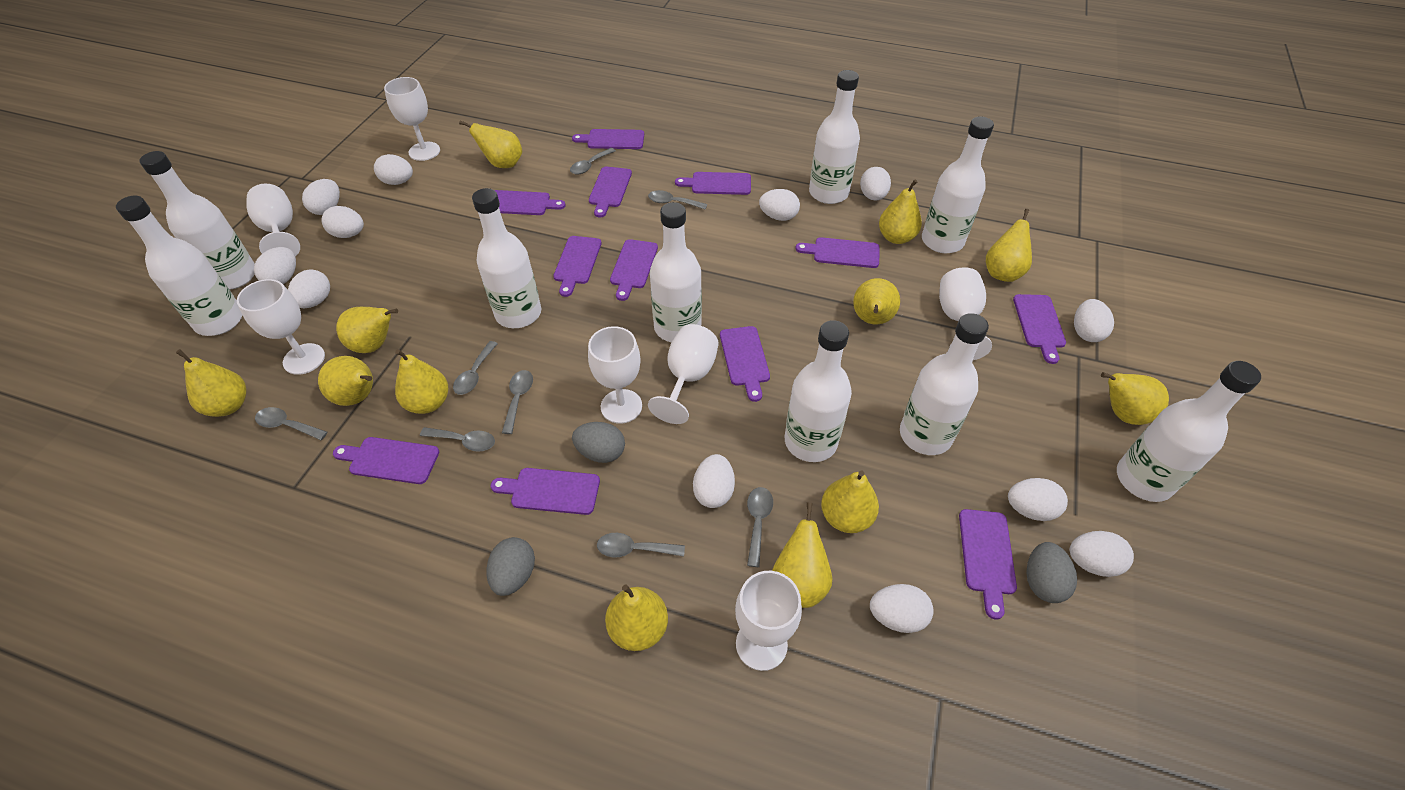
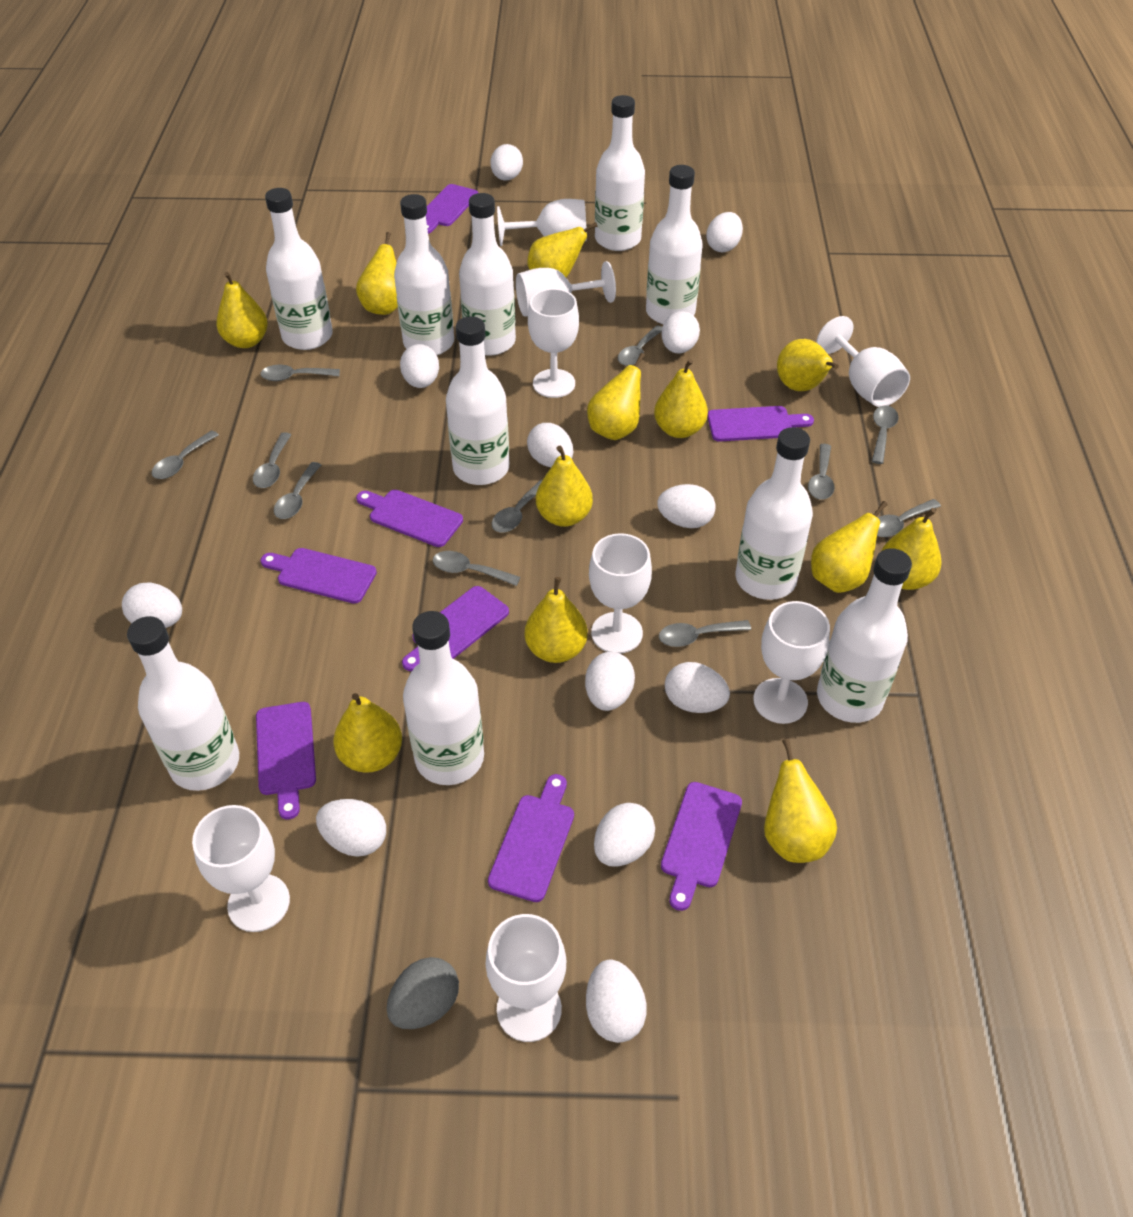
grey egg: [486,537,535,596] [572,422,625,463] [1026,542,1077,603] = 3 -> [387,957,459,1029] = 1
grey spoon: [255,407,327,440] [420,427,495,452] [453,341,498,395] [502,370,533,434] [570,148,616,174] [597,533,685,558] [648,190,707,210] [747,487,773,567] = 8 -> [151,430,219,479] [253,432,291,488] [260,365,340,381] [274,462,321,519] [432,551,520,586] [492,480,542,533] [618,325,662,366] [659,620,751,647] [808,444,835,500] [872,405,898,464] [877,499,941,537] = 11
purple cutting board: [333,437,439,484] [490,468,600,515] [495,190,565,215] [553,236,602,297] [572,129,644,149] [589,167,632,217] [610,239,658,301] [675,172,751,195] [720,326,770,402] [795,237,879,268] [959,509,1017,620] [1013,294,1066,364] = 12 -> [256,702,316,819] [261,548,377,604] [356,490,463,547] [402,586,509,671] [426,184,478,234] [488,774,574,902] [661,782,742,911] [707,406,814,441] = 8
white bottle: [116,195,242,336] [139,151,255,290] [472,188,541,328] [650,202,702,342] [785,320,852,462] [809,70,860,204] [900,313,989,455] [922,116,994,253] [1117,361,1261,502] = 9 -> [127,616,239,791] [265,188,333,350] [394,194,454,355] [403,611,484,785] [446,316,509,485] [459,193,516,356] [595,95,645,251] [646,165,703,324] [736,427,813,600] [817,548,912,723] = 10
white goblet: [237,279,325,375] [246,184,300,256] [384,77,440,161] [588,326,642,424] [648,324,719,424] [735,571,802,671] [939,267,992,360] = 7 -> [192,805,290,932] [485,914,566,1042] [497,199,587,246] [516,261,616,317] [528,289,579,398] [589,533,652,654] [753,601,830,724] [816,316,910,407] = 8

